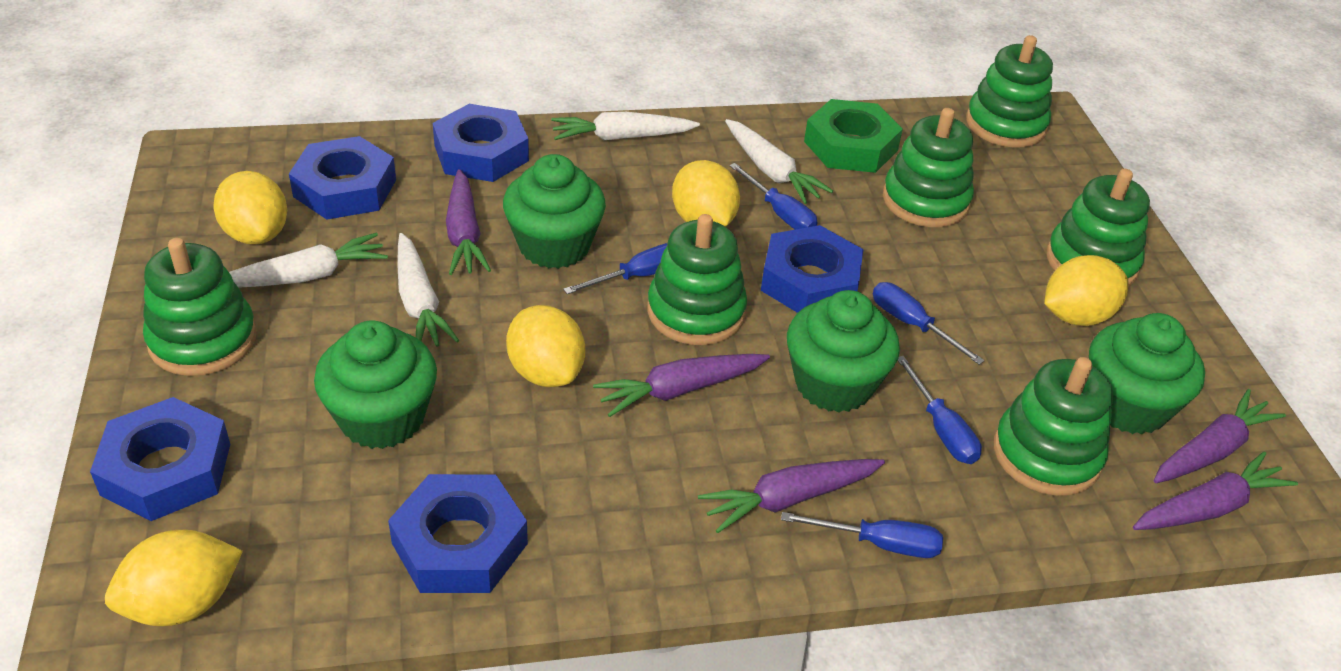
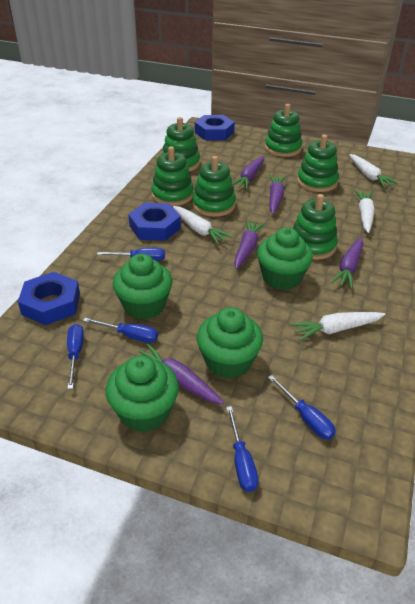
blue nut: [90,397,230,521] [289,136,396,220] [388,474,528,593] [433,104,529,182] [761,225,863,313] = 5 -> [18,272,80,325] [128,203,181,241] [195,115,235,140] = 3
green nut: [804,99,903,173] = 1 -> none = 0
yellow lemon: [105,530,243,626] [213,171,287,245] [506,305,585,387] [672,160,740,226] [1044,255,1128,326] = 5 -> none = 0

